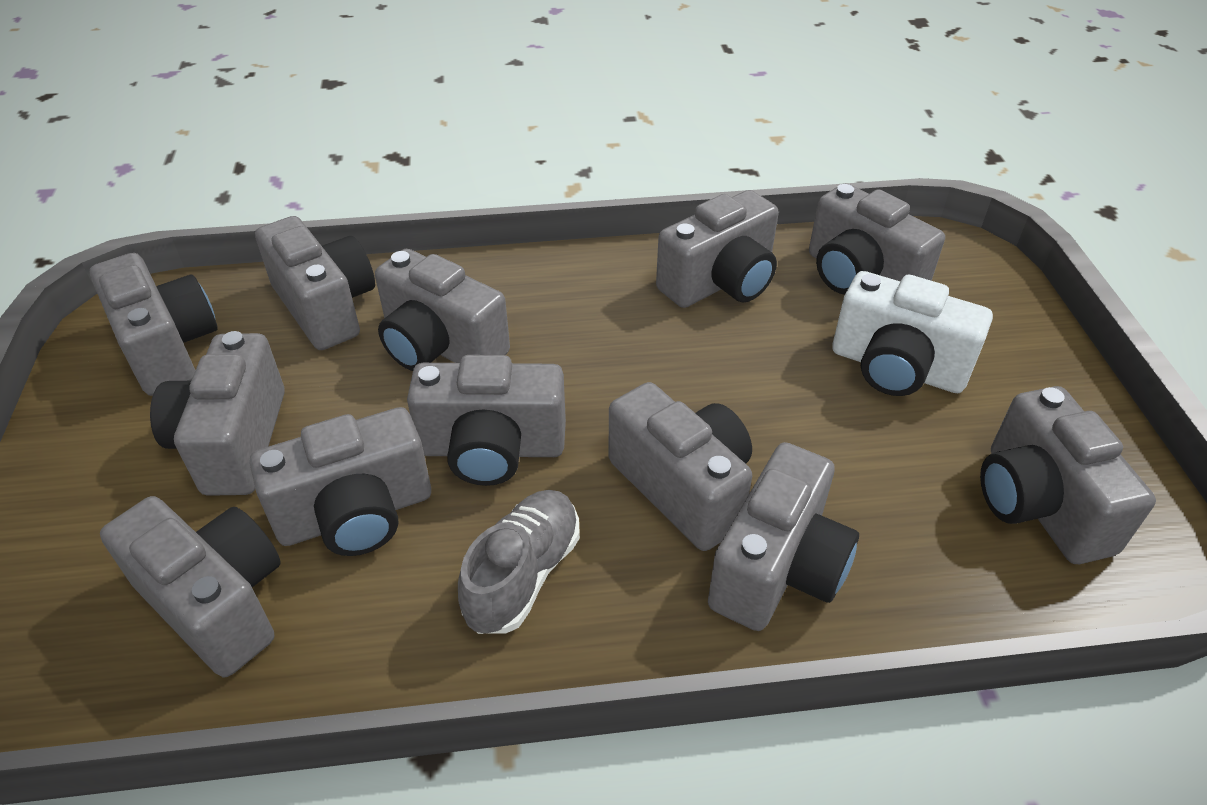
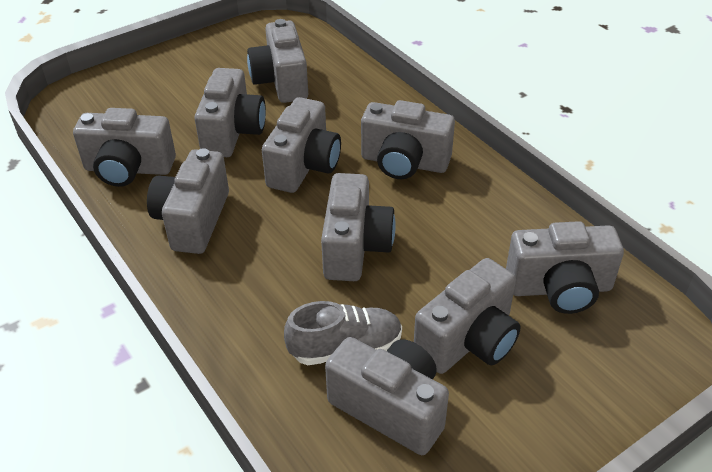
grey camera: [90,253,218,396] [100,496,280,677] [150,331,285,496] [250,407,431,556] [255,216,375,350] [375,249,510,371] [407,355,566,486] [609,382,752,551] [656,190,779,308] [708,442,859,631] [809,183,945,294] [980,386,1156,564] = 12 -> [73,108,176,187] [147,148,229,254] [195,68,266,157] [247,19,308,103] [262,97,341,193] [321,173,396,281] [325,337,449,455] [361,100,455,179] [414,258,521,374] [506,221,624,314] = 10
white camera: [832,271,993,396] = 1 -> none = 0

